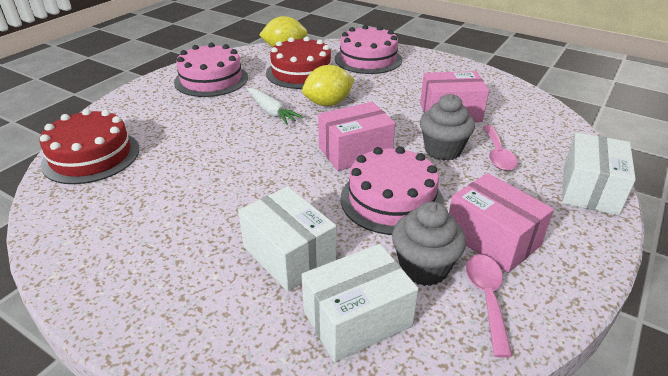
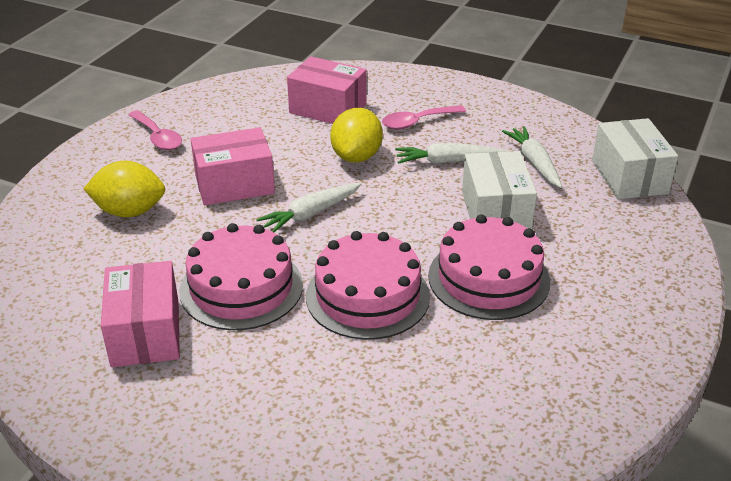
grey cupcake: [392,201,466,286] [420,94,475,161] = 2 -> none = 0
red cake: [39,109,139,184] [266,36,333,89] = 2 -> none = 0
white box: [238,186,336,292] [302,244,419,362] [562,132,636,215] = 3 -> [462,151,537,229] [592,118,678,199] = 2
white carrot: [247,88,304,125] = 1 -> [256,183,361,232] [395,143,506,164] [502,126,562,188] = 3

